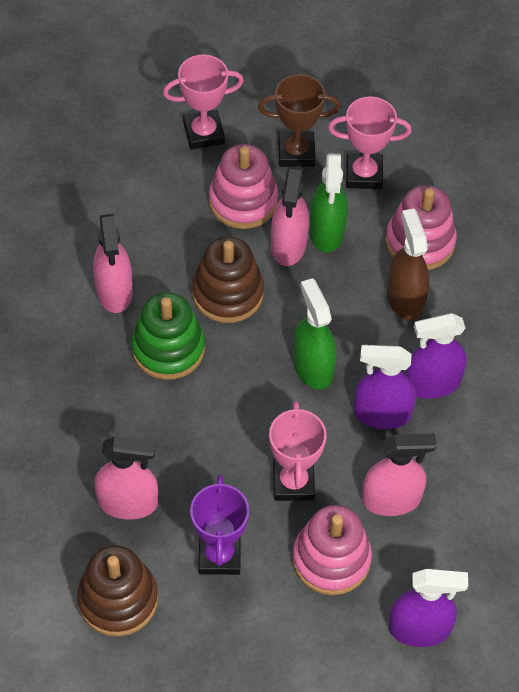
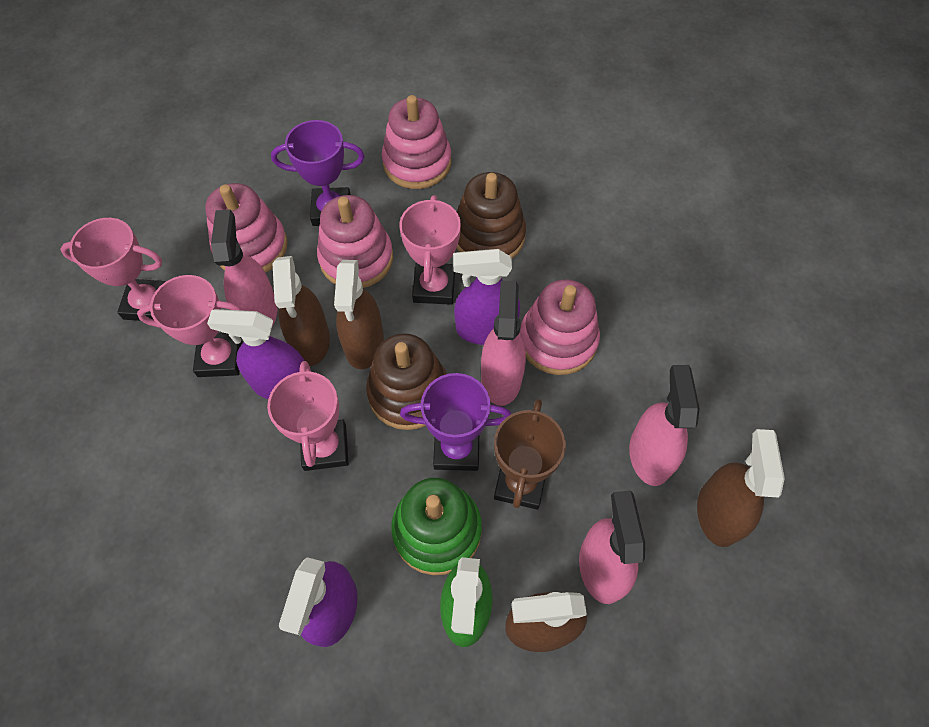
brown spray bottle: [387,209,429,321] = 1 -> [272,256,330,366] [334,260,384,369] [505,592,587,652] [697,429,785,547] = 4
green spray bottle: [293,278,336,390] [309,153,348,252] = 2 -> [440,557,492,647] = 1
pink stacking toy: [209,144,278,229] [292,505,372,595] [385,185,457,270] = 3 -> [205,183,288,273] [317,195,393,288] [382,95,451,189] [520,279,600,375] = 4
pink trophy: [163,55,244,150] [269,401,327,501] [328,96,412,189] = 3 -> [60,218,166,321] [137,275,243,377] [267,361,349,471] [399,195,461,305] = 4
purple trophy: [190,475,249,575] = 1 -> [271,120,365,226] [400,373,511,471] = 2

